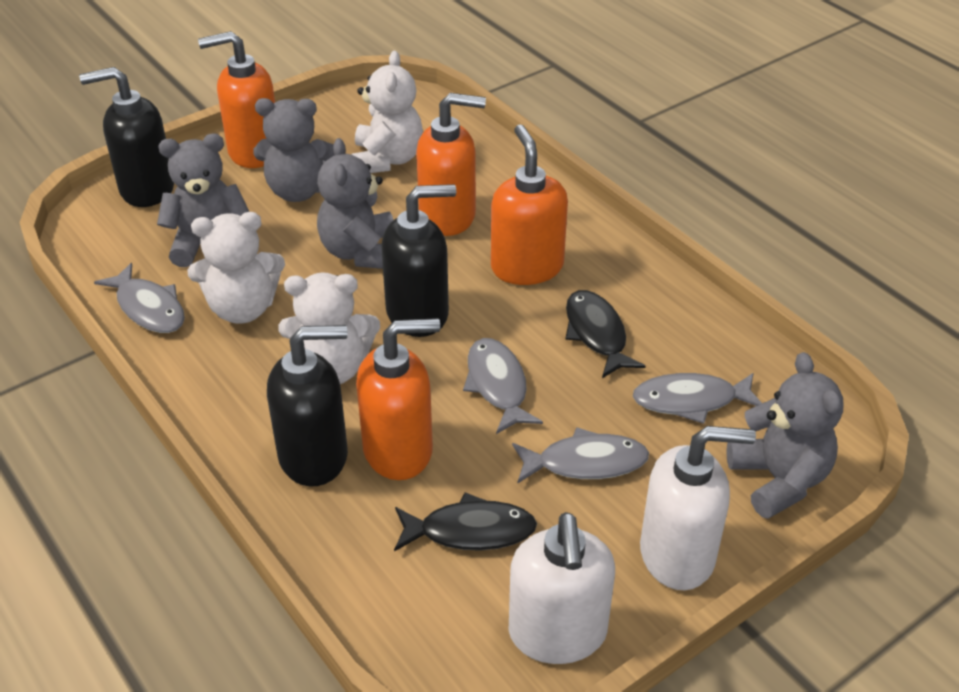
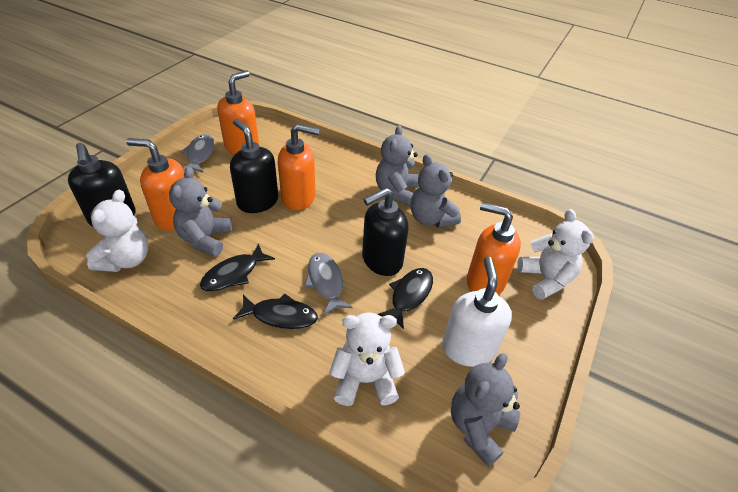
black fish: [394,492,537,551] [565,290,646,378] = 2 -> [200,243,275,292] [233,293,318,329] [378,268,433,329] = 3
grey fish: [94,263,185,333] [463,338,543,434] [512,427,649,483] [633,373,762,424] = 4 -> [181,134,215,173] [304,253,353,315] = 2
white soap dispenser: [509,512,615,664] [640,426,756,590] = 2 -> [442,256,512,367] = 1

